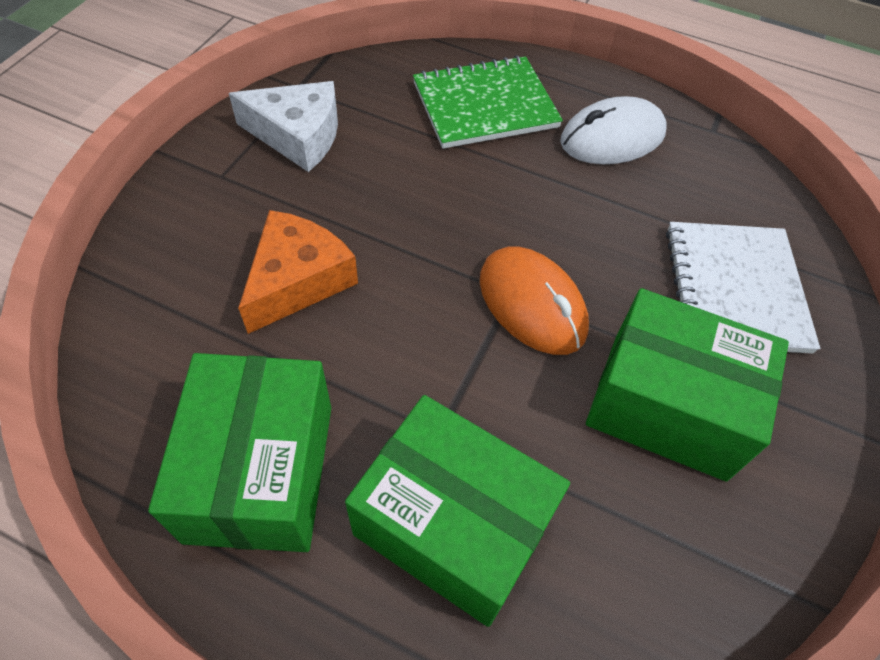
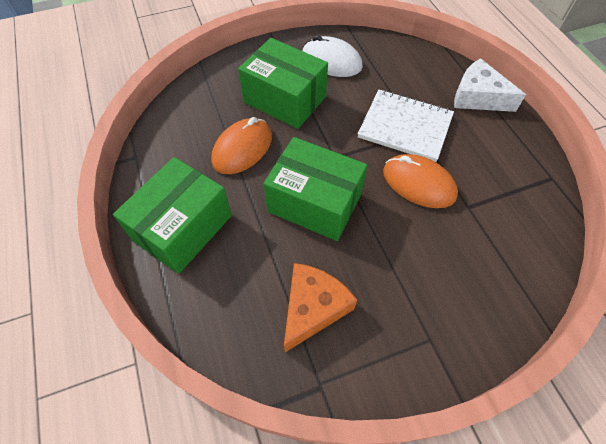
green notebook: [413,56,563,149] = 1 -> none = 0
orange mouse: [480,246,589,355] = 1 -> [211,117,272,174] [383,154,458,208] = 2

